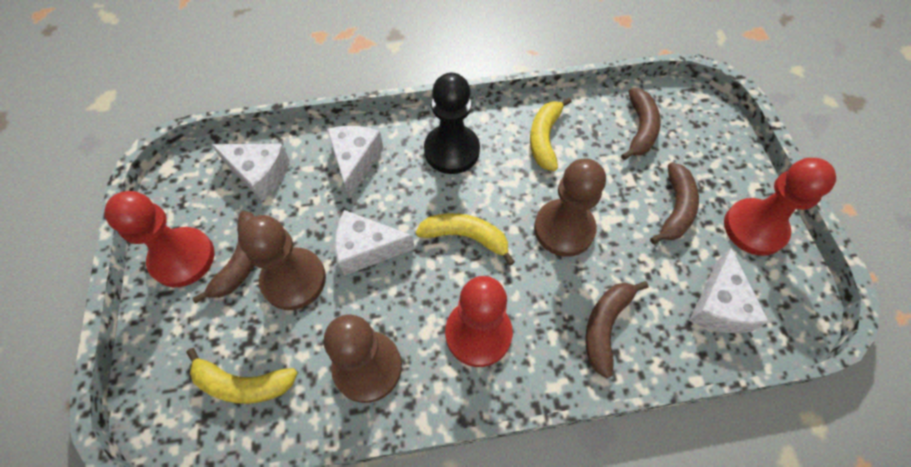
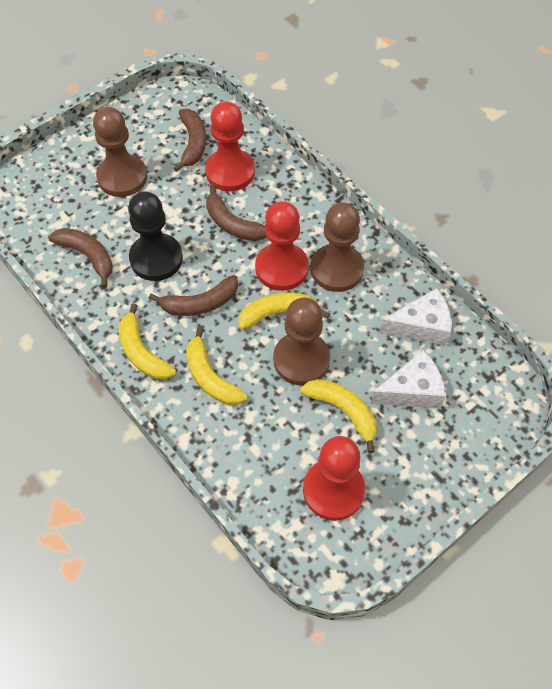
white cheese: [211,144,290,201] [327,126,383,199] [335,210,415,275] [689,248,769,333] = 4 -> [371,350,446,408] [380,288,452,346] = 2
yellow banana: [186,348,297,404] [416,213,515,266] [530,98,572,171] = 3 -> [119,304,176,379] [186,327,248,405] [239,292,330,330] [300,379,377,453] = 4

